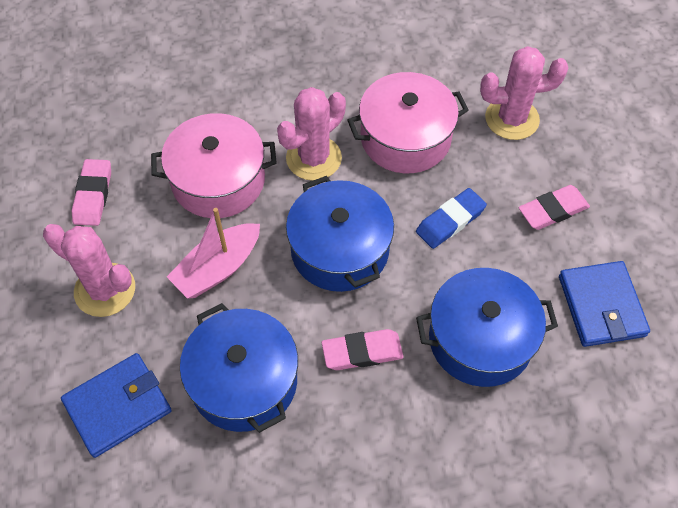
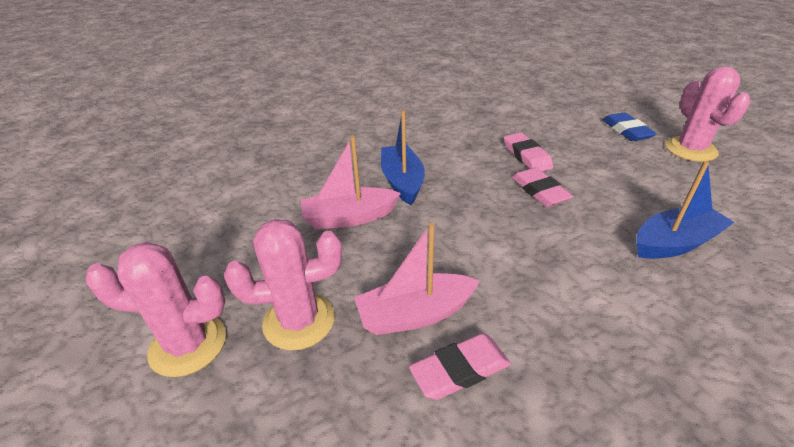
blue boat: none = 0 -> [381,110,425,205] [637,161,735,259] = 2
blue pot: [180,303,298,433] [286,176,394,292] [416,268,558,387] = 3 -> none = 0
blue wallet: [61,353,172,458] [559,261,650,347] = 2 -> none = 0
pink boat: [167,208,260,299] = 1 -> [301,136,401,229] [354,223,480,335] = 2
pink pot: [151,113,277,218] [348,72,469,173] = 2 -> none = 0

